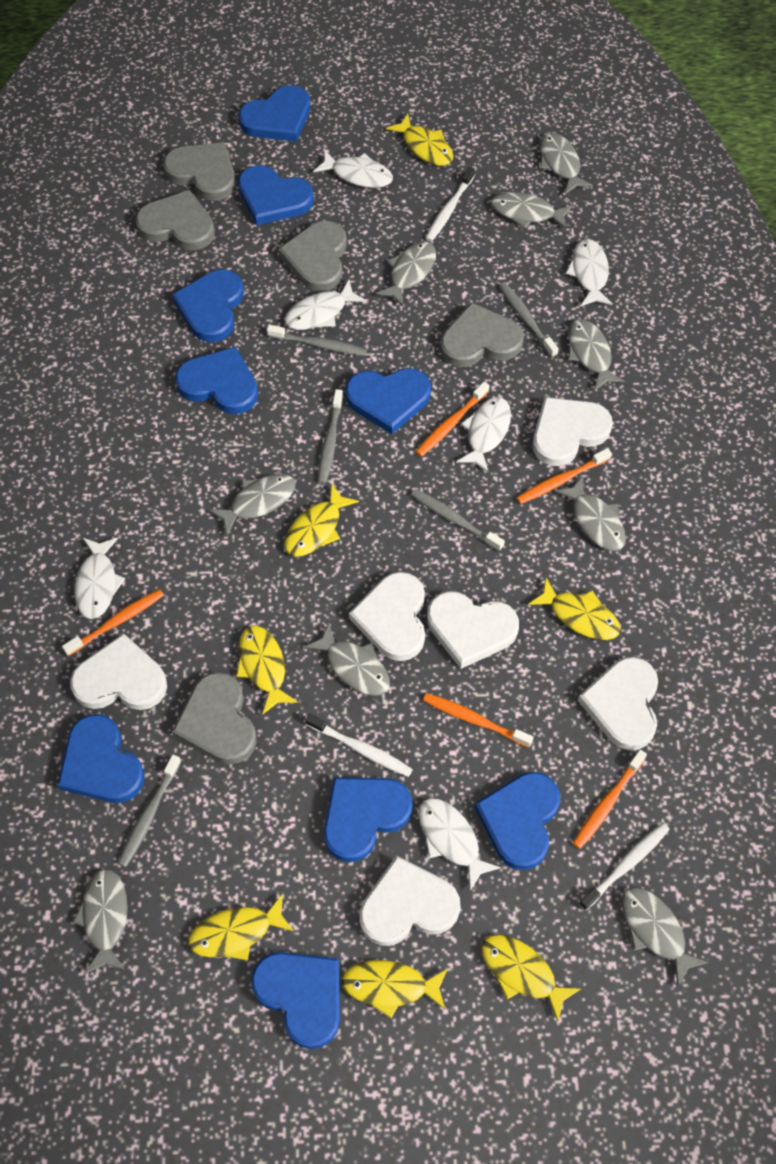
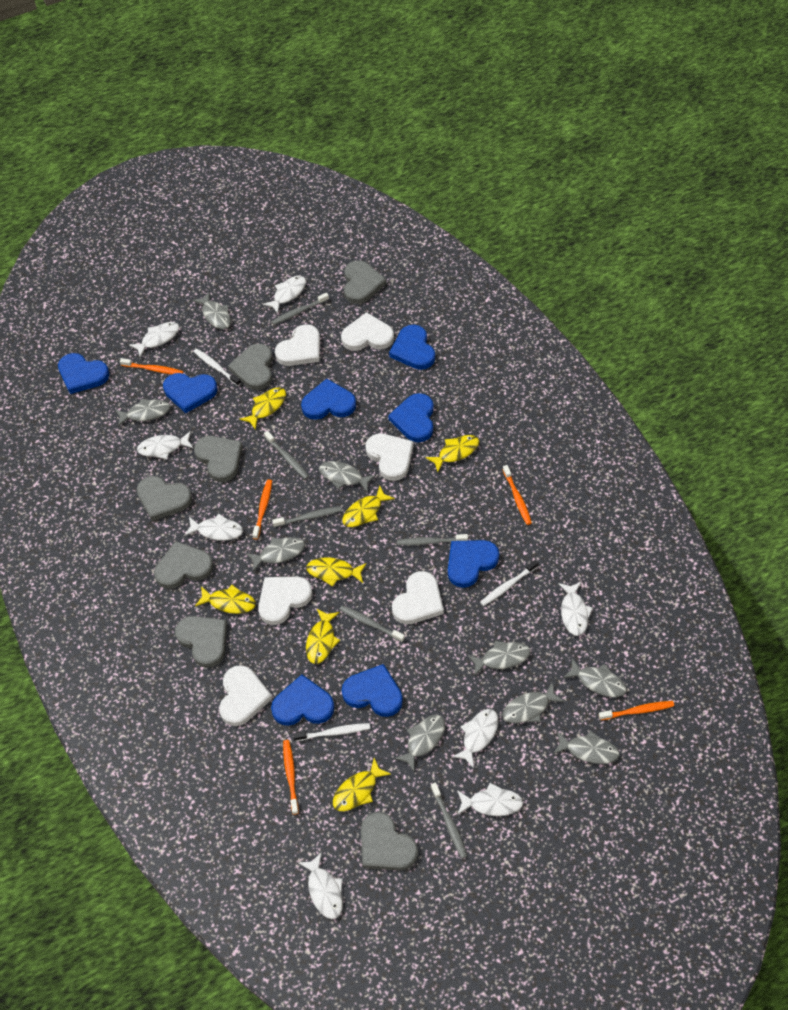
blue heart: [57,714,145,803] [172,270,244,342] [175,347,258,414] [238,165,314,225] [239,85,311,142] [251,952,340,1049] [324,777,413,862] [345,368,431,434] [474,772,560,870] = 9 -> [58,353,110,394] [163,373,217,413] [271,675,334,726] [301,379,356,420] [342,664,403,717] [388,393,434,442] [389,325,435,370] [448,540,499,588] = 8
grey heart: [135,190,215,250] [163,142,236,201] [172,672,257,764] [278,221,347,292] [440,302,524,367] = 5 -> [137,476,192,521] [154,541,213,589] [175,616,227,668] [194,436,243,482] [228,343,273,390] [344,260,386,304] [361,812,418,871] = 7
grey toothbrush: [118,755,181,867] [267,325,367,356] [318,389,343,484] [411,489,505,551] [499,282,559,357] = 5 -> [264,431,309,479] [272,293,329,325] [272,506,342,527] [339,605,405,642] [397,534,468,545] [431,782,467,859] = 6
white fish: [75,538,125,619] [284,280,366,330] [313,149,393,188] [418,798,501,891] [456,397,511,473] [566,239,613,307] = 6 -> [129,322,179,357] [137,431,194,459] [184,514,243,541] [263,276,306,314] [299,852,343,919] [452,709,498,768] [457,783,523,816] [558,582,593,636] = 8

